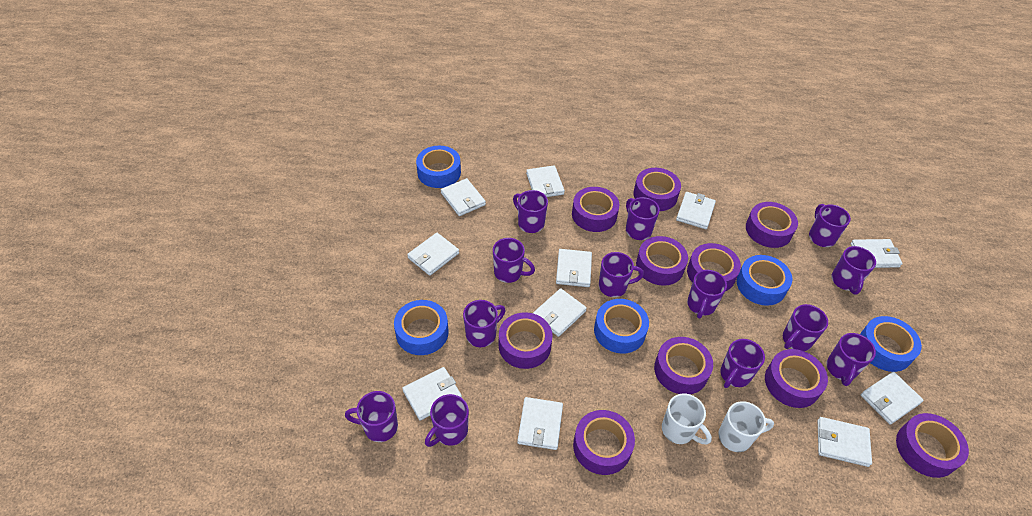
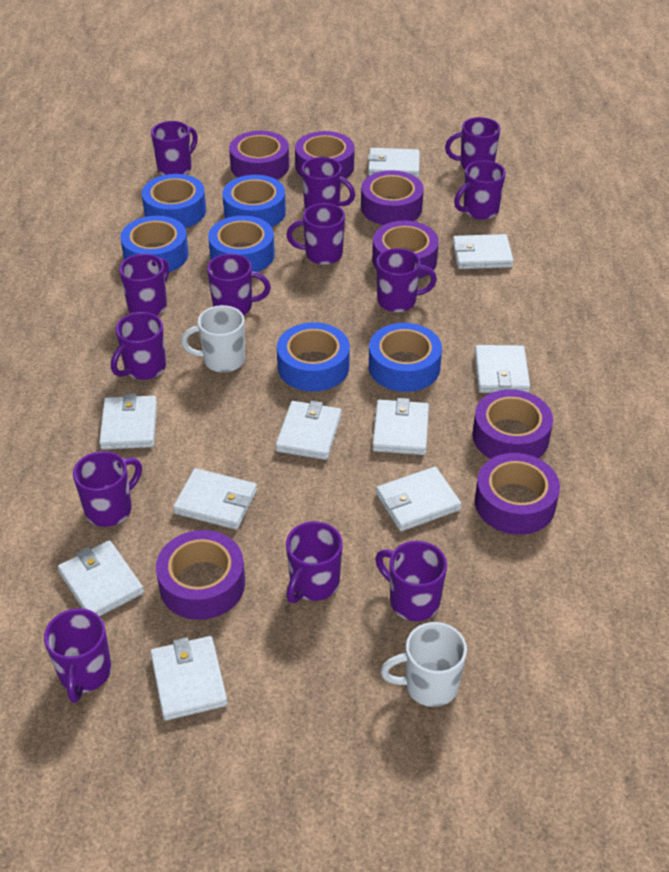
blue tape: [394,300,449,355] [416,146,461,188] [594,299,649,354] [737,255,792,306] [860,316,922,372] = 5 -> [120,216,189,272] [142,174,206,228] [208,216,275,272] [223,175,286,227] [277,322,350,392] [369,323,442,392] = 6
purple tape: [499,312,553,369] [572,187,619,232] [573,410,635,475] [634,168,681,211] [636,236,688,286] [654,337,713,394] [687,243,741,291] [746,202,798,248] [765,349,828,408] [896,413,969,478] = 10 -> [156,530,245,620] [229,131,289,180] [295,131,355,179] [361,170,424,225] [372,221,439,279] [473,389,553,459] [475,453,560,535] = 7
white wallet: [402,367,462,420] [407,233,459,276] [441,178,486,216] [517,397,563,450] [526,166,565,197] [533,288,587,337] [556,249,592,287] [676,192,716,229] [818,417,872,467] [851,239,903,268] [861,372,924,425] = 11 -> [58,540,144,616] [99,393,157,449] [150,636,228,721] [173,468,257,530] [276,401,341,460] [368,148,420,178] [372,398,429,455] [376,467,461,531] [453,234,514,269] [475,345,530,393] = 10

